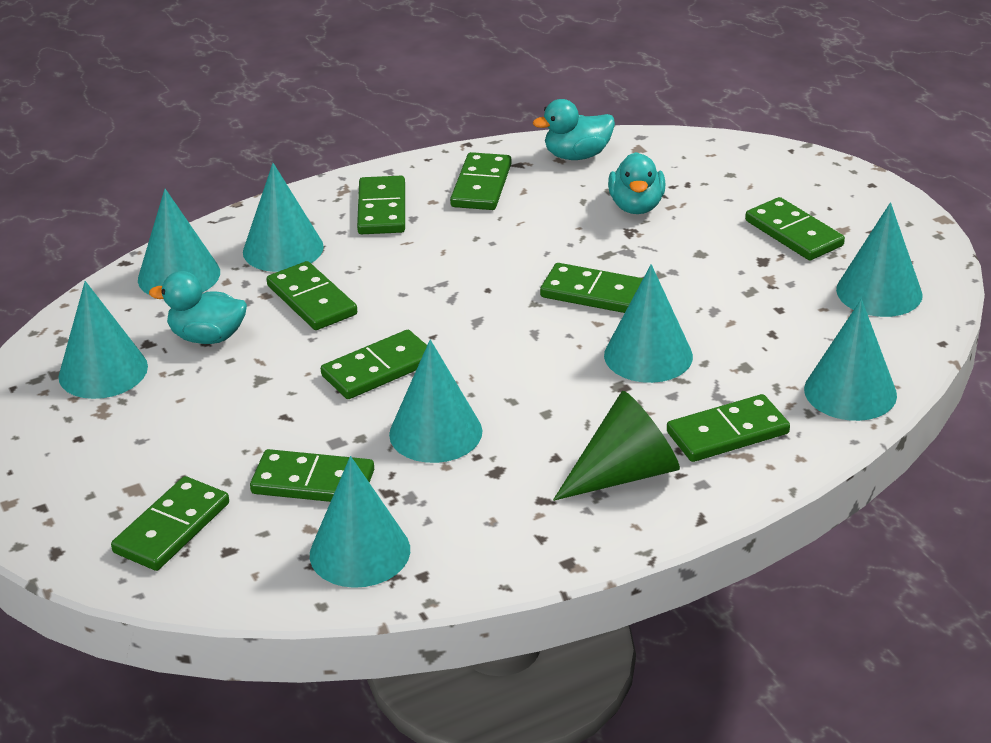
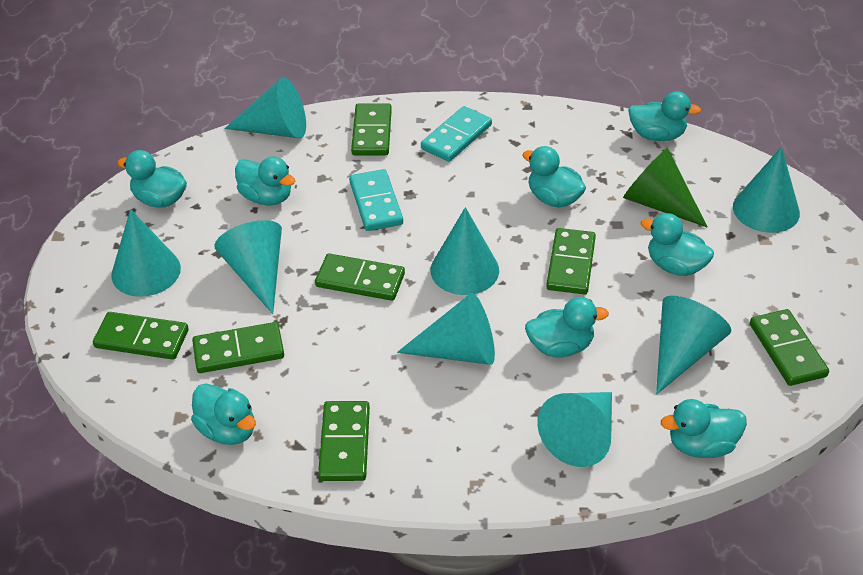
green domino: [111,476,229,571] [250,449,374,502] [267,261,357,330] [321,330,427,399] [357,176,405,234] [450,152,512,210] [540,263,643,313] [667,394,790,462] [745,197,845,260] = 9 -> [93,312,189,360] [192,322,284,373] [315,253,405,301] [318,401,370,481] [351,103,392,155] [546,228,596,295] [750,309,829,386] = 7
turquoise domino: none = 0 -> [349,169,403,231] [421,106,492,162] = 2
turquoise duck: [149,271,247,344] [533,99,615,160] [608,152,665,214] = 3 -> [117,150,187,208] [191,383,256,445] [235,157,295,205] [522,146,586,208] [525,297,609,358] [628,91,701,141] [641,213,714,276] [661,399,747,458] = 8

